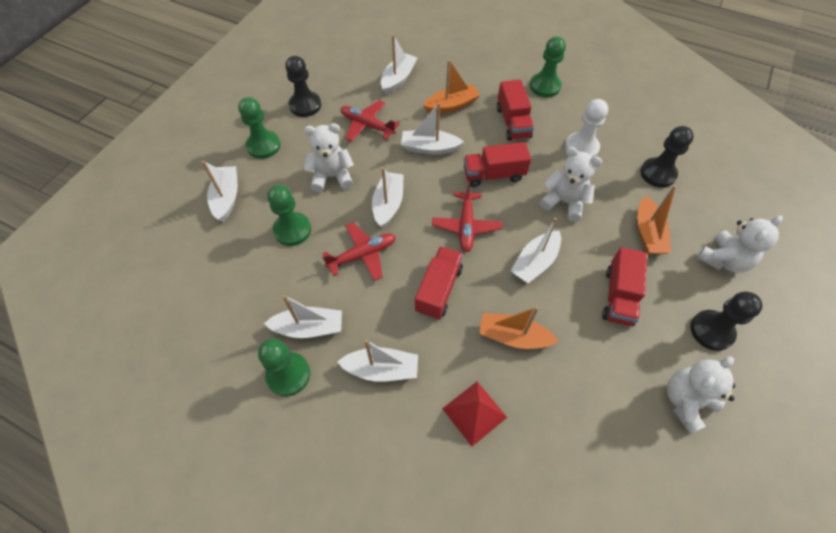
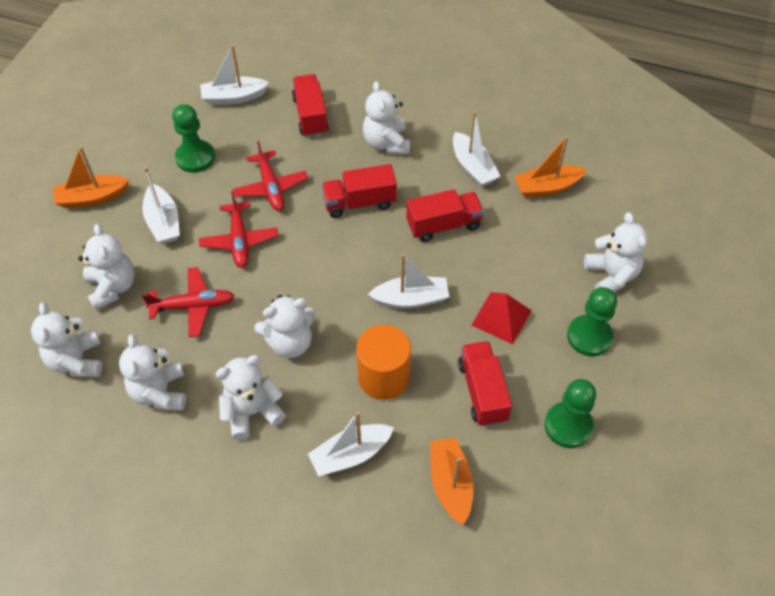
black pawn: [285,56,321,117] [640,126,694,188] [690,291,763,351] = 3 -> none = 0
green pawn: [238,97,281,159] [258,338,310,397] [267,185,311,246] [530,36,566,97] = 4 -> [172,104,215,173] [544,379,596,448] [567,287,617,357] = 3
orange cylinder: none = 0 -> [356,325,411,400] = 1
white boat: [201,161,238,222] [264,295,342,338] [337,339,418,382] [372,167,404,228] [381,34,417,94] [401,102,464,155] [511,218,561,283] = 7 -> [142,167,180,244] [200,45,269,105] [308,412,394,476] [368,254,449,309] [453,111,501,187] = 5
white pawn: [565,99,608,157] = 1 -> none = 0
white teddy bear: [304,123,354,192] [540,147,602,222] [667,356,736,434] [697,215,783,273] = 4 -> [31,302,102,377] [78,224,135,311] [119,334,186,411] [216,355,286,440] [254,295,316,358] [363,81,410,154] [584,212,648,292] = 7

